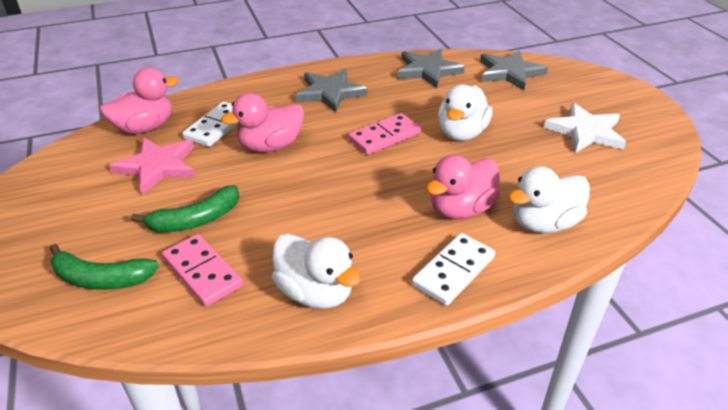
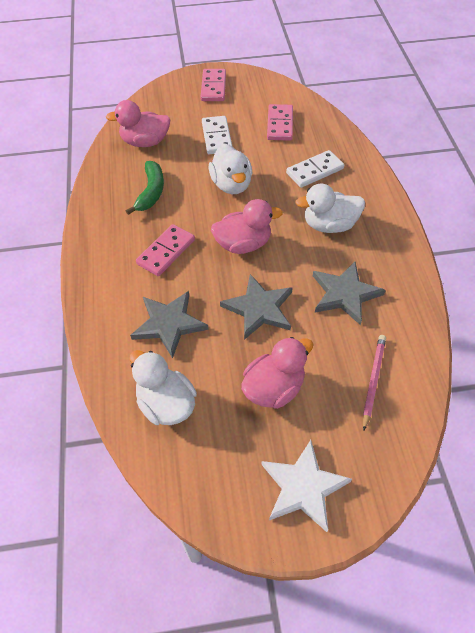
green banana: [50,244,159,290] [131,185,239,233] = 2 -> [126,161,164,215] = 1
pink domino: [162,234,243,307] [348,113,421,155] = 2 -> [136,224,195,276] [201,69,226,101] [267,104,293,141] = 3
pink pencil: none = 0 -> [363,335,386,430] = 1
pink star: [109,137,195,195] = 1 -> none = 0

